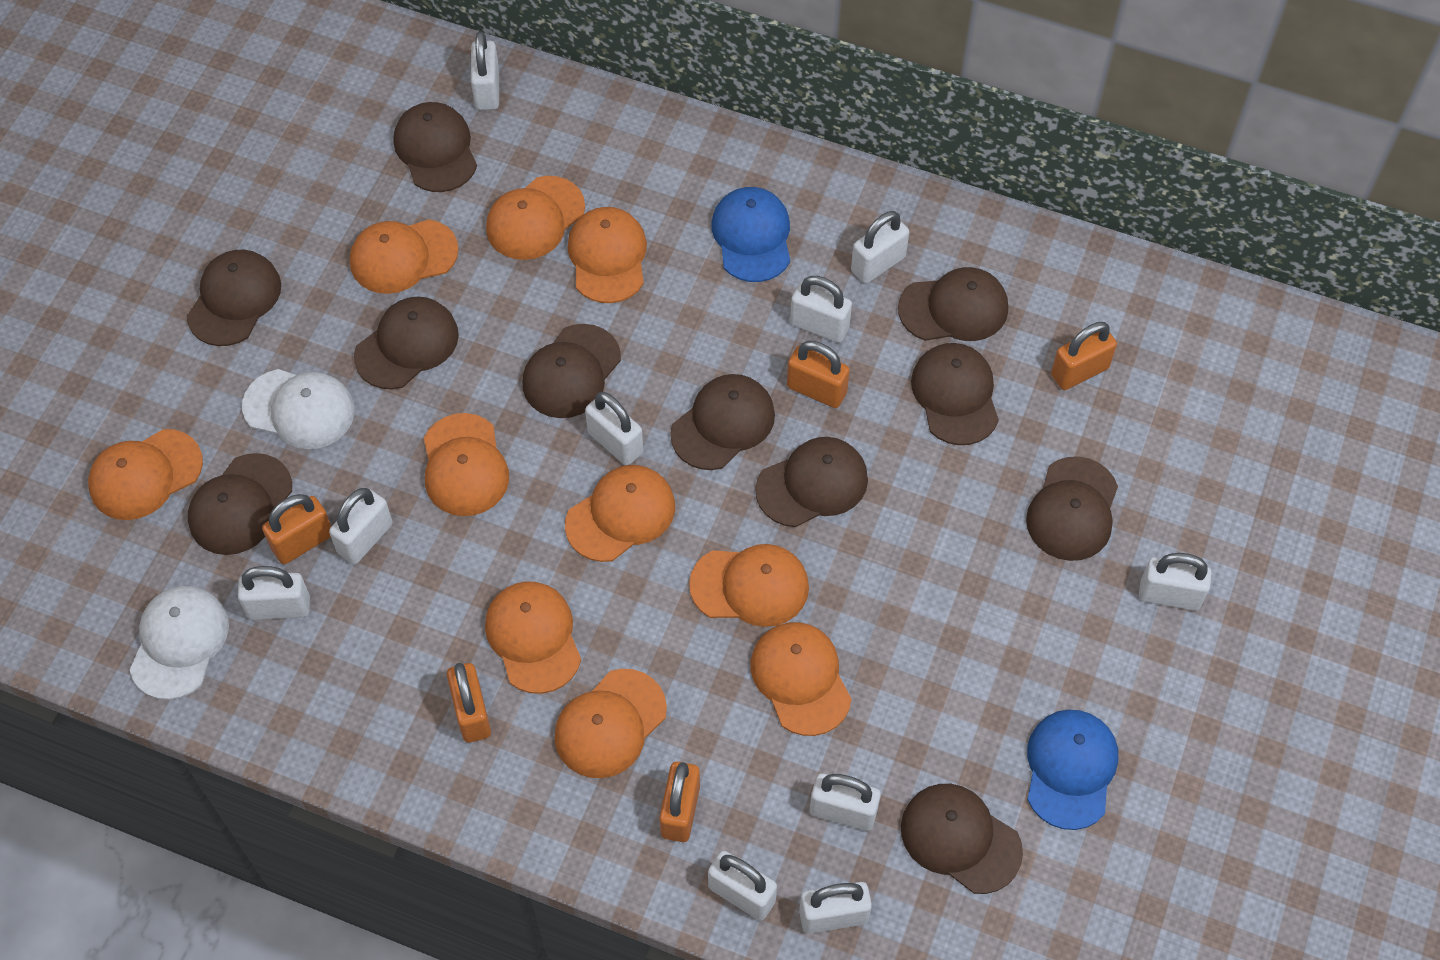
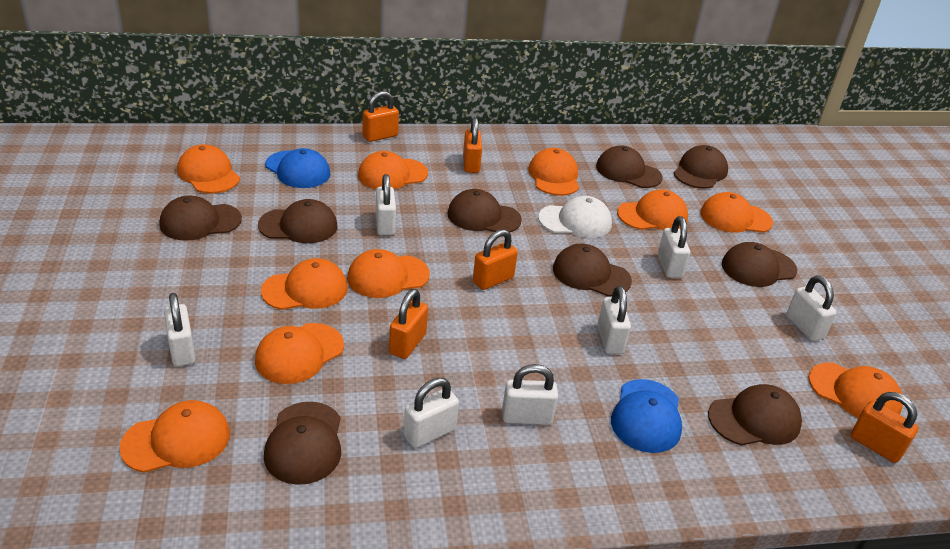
brown cap: [186,250,281,346] [188,453,292,555] [354,297,459,389] [393,102,477,192] [522,324,621,418] [670,374,775,470] [755,437,868,527] [898,267,1008,341] [901,784,1023,894] [911,343,999,445] [1026,456,1118,561] = 11 -> [160,195,242,241] [258,199,338,243] [264,402,341,485] [447,189,522,233] [553,244,632,297] [596,145,663,188] [673,145,728,189] [708,384,802,446] [722,242,797,287] = 9
white cap: [130,586,229,700] [242,369,355,449] = 2 -> [538,196,612,238] = 1
white padlock: [238,566,310,620] [329,488,393,564] [471,31,499,110] [585,392,643,465] [708,851,777,921] [790,276,852,343] [799,882,872,934] [810,773,881,831] [851,211,909,284] [1139,553,1212,611] = 10 -> [164,293,196,367] [376,174,396,235] [404,378,459,448] [502,364,558,425] [598,286,631,354] [658,216,690,278] [786,275,837,341] = 7

